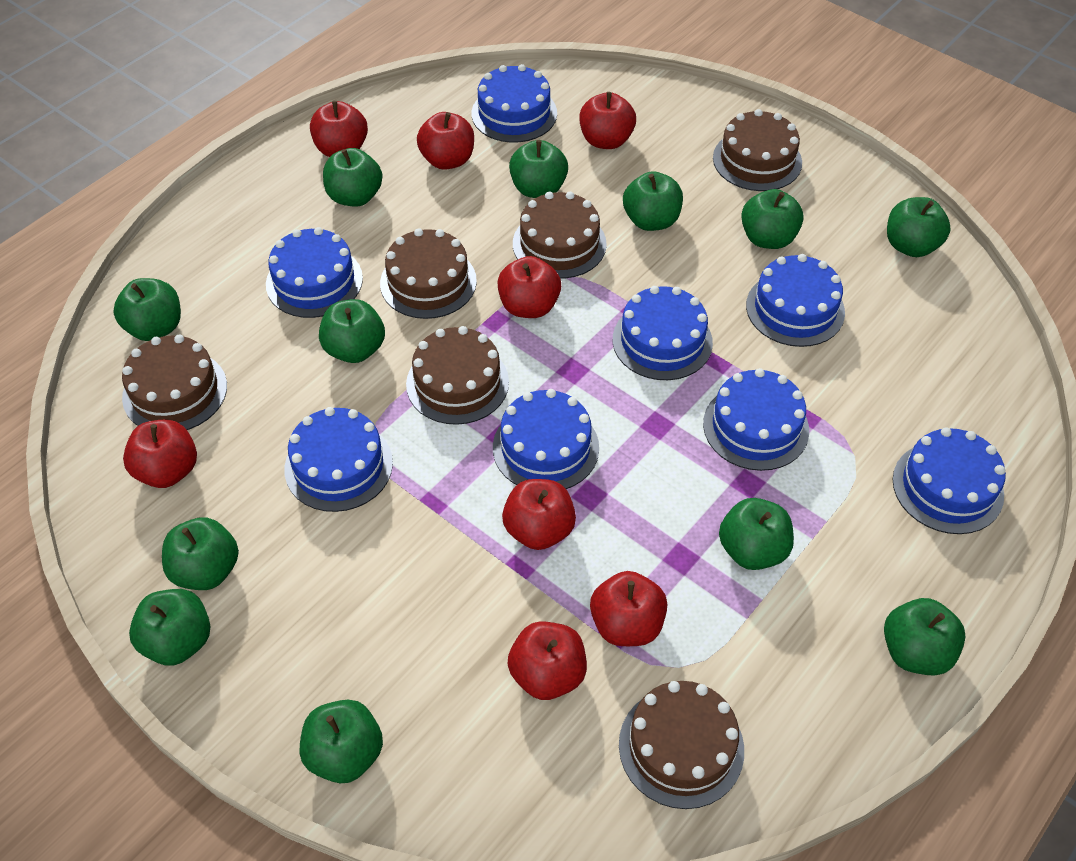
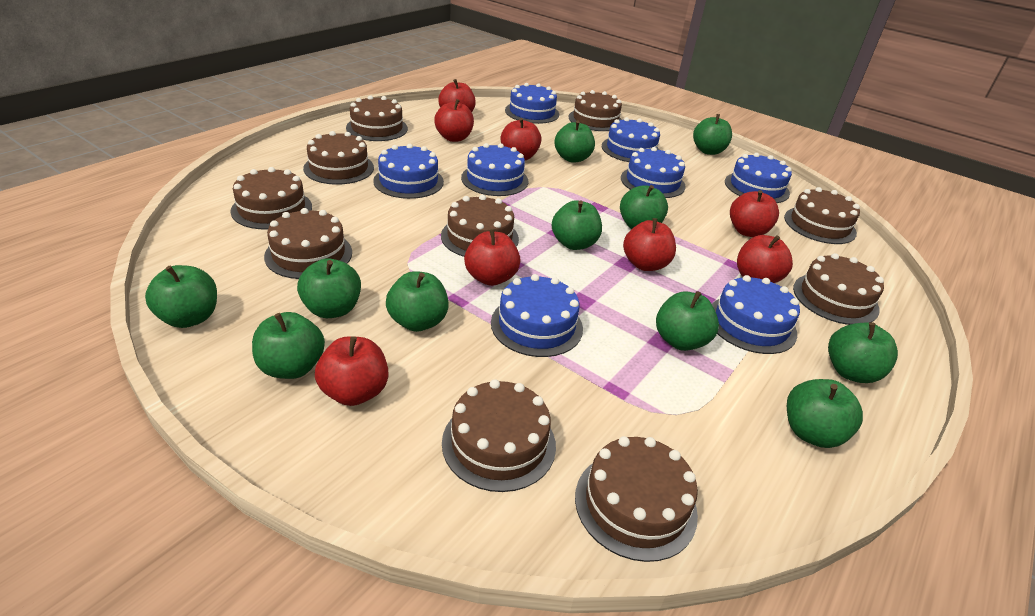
brown cake: [122,335,227,430] [380,228,477,319] [406,326,509,425] [513,192,607,279] [619,681,744,809] [713,109,802,191] = 6 -> [230,167,312,230] [264,208,352,279] [303,131,374,185] [346,95,408,141] [441,195,519,257] [442,379,556,492] [569,90,622,131] [575,436,698,562] [784,187,860,244] [793,253,884,325] = 10
green apple: [113,278,181,341] [129,589,210,666] [162,517,239,590] [300,700,383,783] [319,299,385,363] [323,148,383,207] [509,140,568,198] [623,171,683,231] [719,498,794,570] [741,189,804,249] [884,598,966,676] [887,197,951,257] = 12 -> [145,265,217,328] [252,312,325,379] [297,258,361,318] [386,271,449,332] [552,200,602,250] [554,120,595,163] [620,185,668,229] [656,291,719,351] [693,114,732,155] [787,379,863,448] [828,322,898,383] = 11

